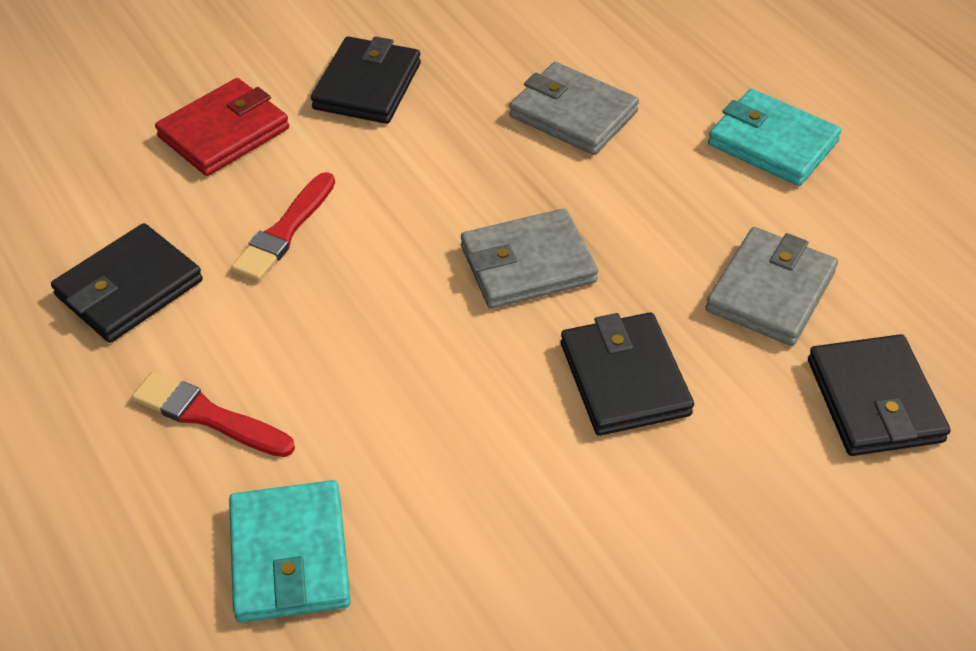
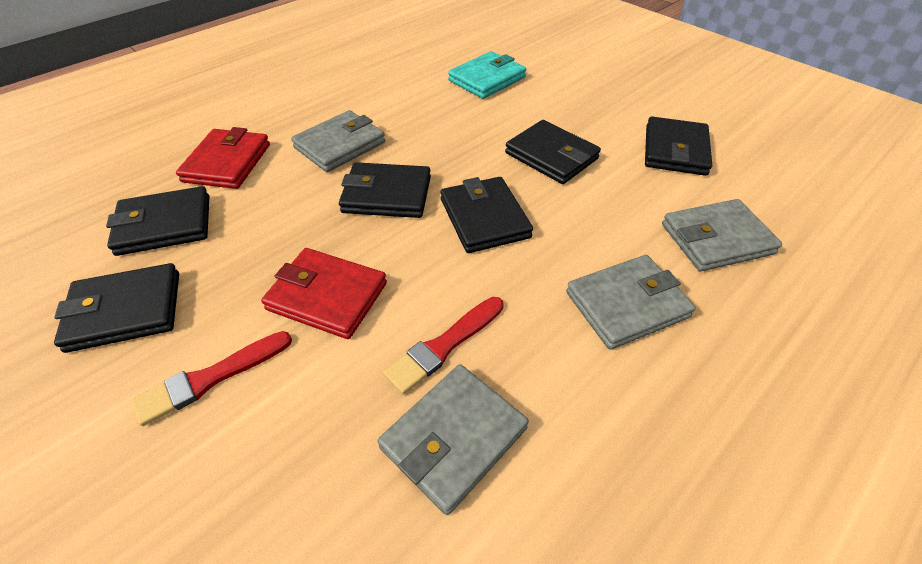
black wallet: [51,223,203,343] [311,36,421,124] [561,312,694,436] [808,334,950,456] = 4 -> [54,263,179,353] [106,186,209,256] [339,162,431,218] [441,177,533,253] [505,120,601,184] [645,116,712,176] = 6
grey wallet: [461,208,598,309] [509,62,639,155] [706,227,838,346] = 3 -> [291,110,385,172] [378,364,529,515] [566,255,696,350] [662,199,782,271] = 4
red wallet: [155,78,289,176] = 1 -> [176,127,270,189] [261,248,387,339] = 2
turquoise wallet: [229,480,351,623] [708,89,842,186] = 2 -> [448,51,526,99] = 1

